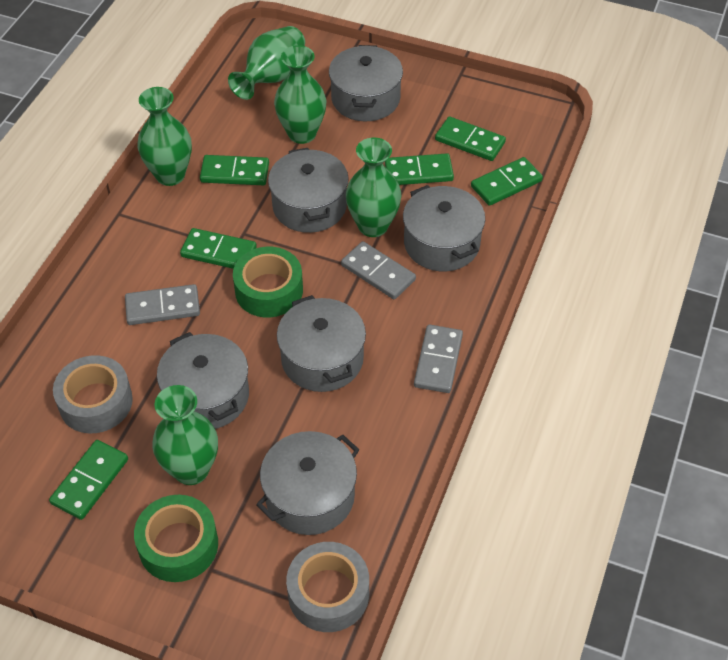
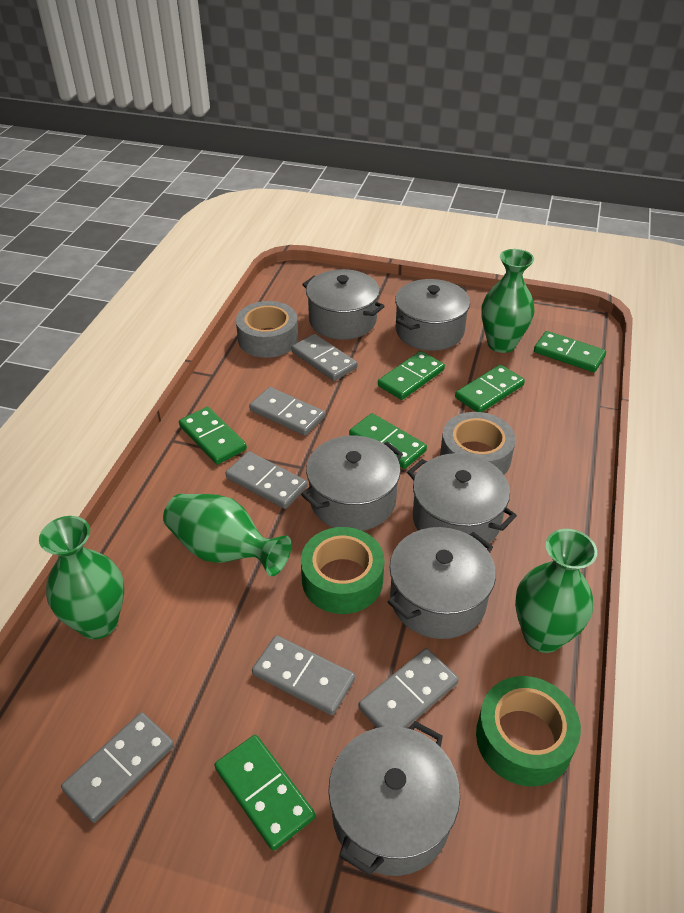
green vase: [137,87,192,186] [152,385,218,485] [228,26,305,100] [274,45,326,144] [346,137,402,237] = 5 -> [39,516,124,639] [163,494,291,576] [481,249,535,353] [515,529,597,653] = 4
grey domino: [125,284,200,325] [341,241,416,299] [414,325,463,393] = 3 -> [61,712,174,823] [225,451,307,509] [249,387,325,436] [252,635,355,715] [292,334,357,381] [358,648,459,728] = 6

